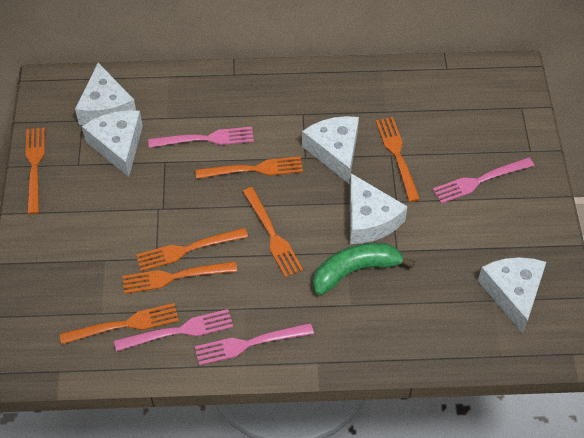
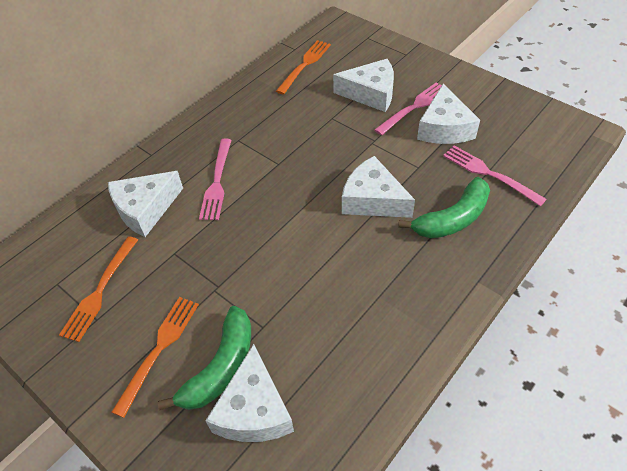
green banana: [313,243,415,295] = 1 -> [158,306,251,410] [398,177,490,238] = 2
orange fork: [25,128,45,214] [60,303,179,345] [122,261,237,294] [136,228,248,271] [195,156,303,179] [242,187,303,278] [376,117,420,202] = 7 -> [59,236,138,342] [112,297,199,418] [276,40,331,94] = 3
pink fork: [114,309,233,352] [148,127,254,148] [195,323,314,365] [432,157,534,204] = 4 -> [199,139,232,220] [374,82,442,135] [443,145,547,206] = 3

